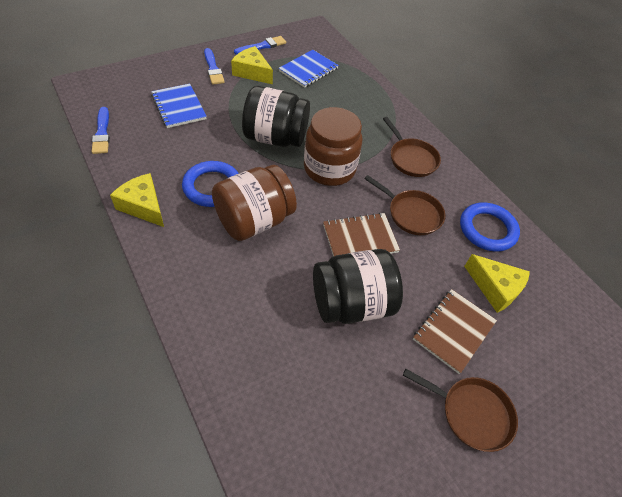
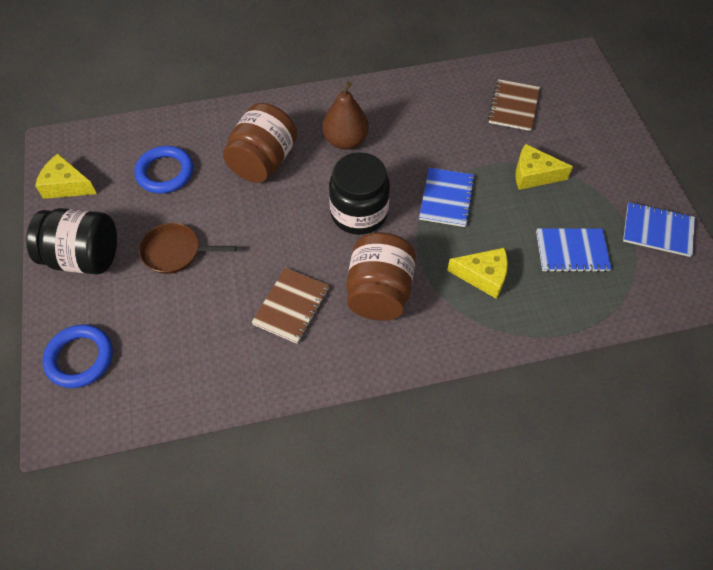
blue brush: [92,107,110,154] [204,48,225,85] [234,36,286,55] = 3 -> none = 0
blue notebook: [151,84,207,128] [279,50,339,88] = 2 -> [419,168,475,227] [536,228,611,272] [623,202,695,257] = 3
brown pan: [364,175,445,235] [383,117,441,177] [403,369,518,452] = 3 -> [139,223,236,274] = 1
brown pear: none = 0 -> [322,81,369,150] = 1

